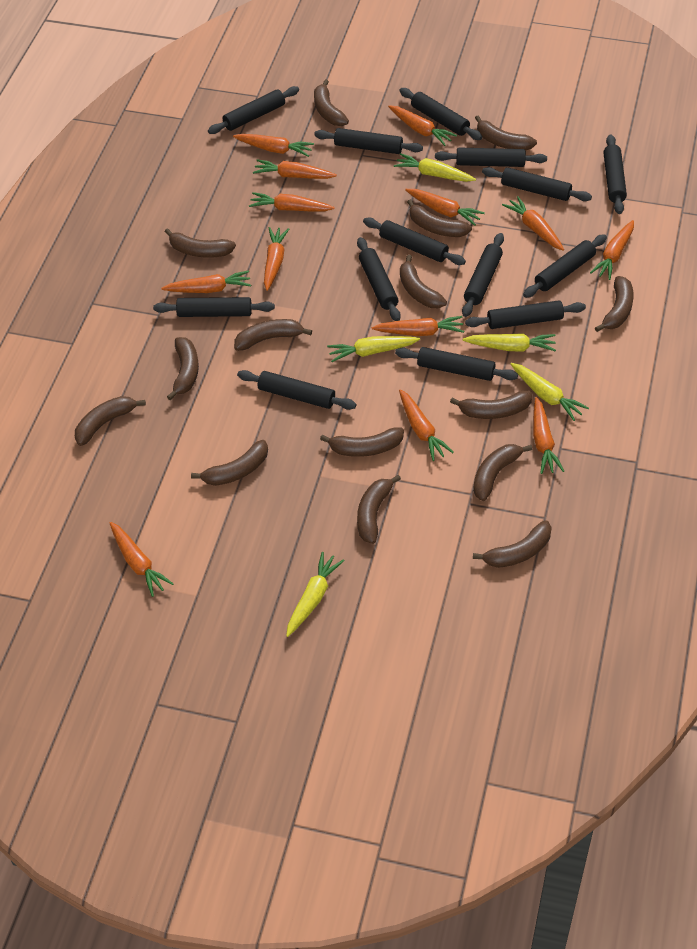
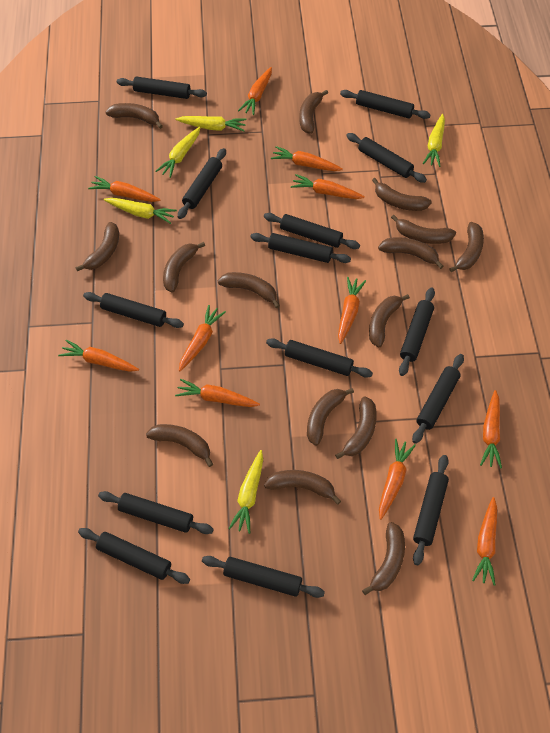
orange carrot: [110,522,174,597] [161,270,251,293] [233,134,314,157] [249,192,335,211] [253,159,337,179] [264,227,289,291] [372,316,464,336] [388,105,457,146] [399,389,454,461] [405,189,485,226] [502,196,564,251] [533,397,564,474] [590,220,634,280] = 13 -> [58,340,139,372] [88,176,161,202] [175,379,260,407] [179,305,226,372] [238,67,272,115] [271,146,343,171] [291,174,365,199] [338,277,366,344] [379,439,416,520] [472,497,497,585] [480,390,502,468] = 11

